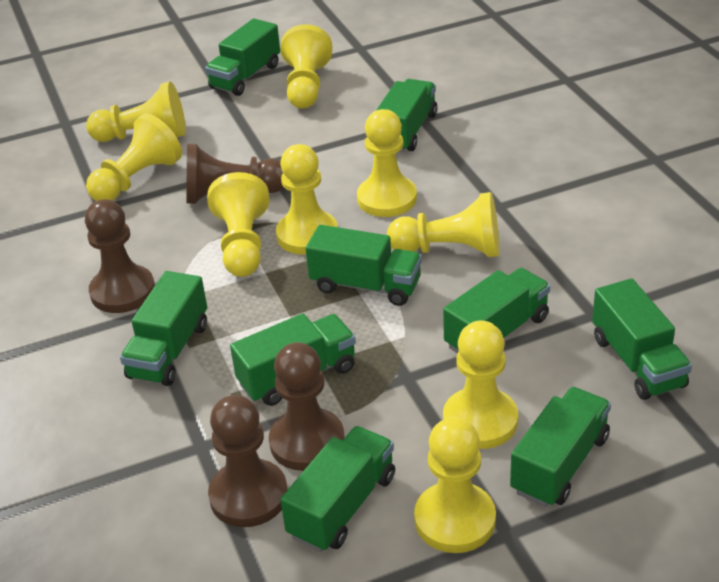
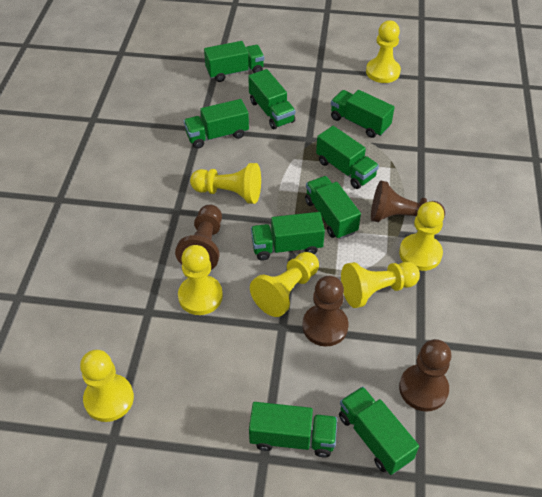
yellow pawn: [86,81,186,142] [86,113,182,201] [207,172,269,277] [276,144,338,255] [281,24,333,109] [357,109,417,217] [387,192,499,257] [414,417,496,553] [443,321,518,449] = 9 -> [80,350,134,422] [178,245,223,315] [190,163,261,204] [250,252,319,317] [341,262,420,308] [366,20,401,83] [399,202,444,271] = 7

